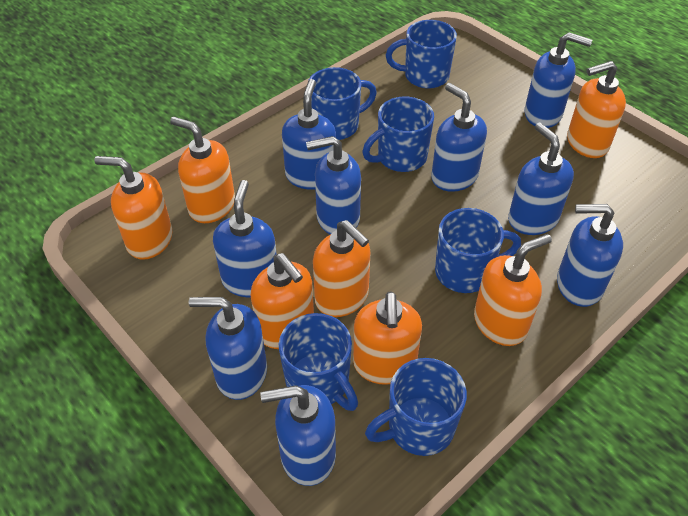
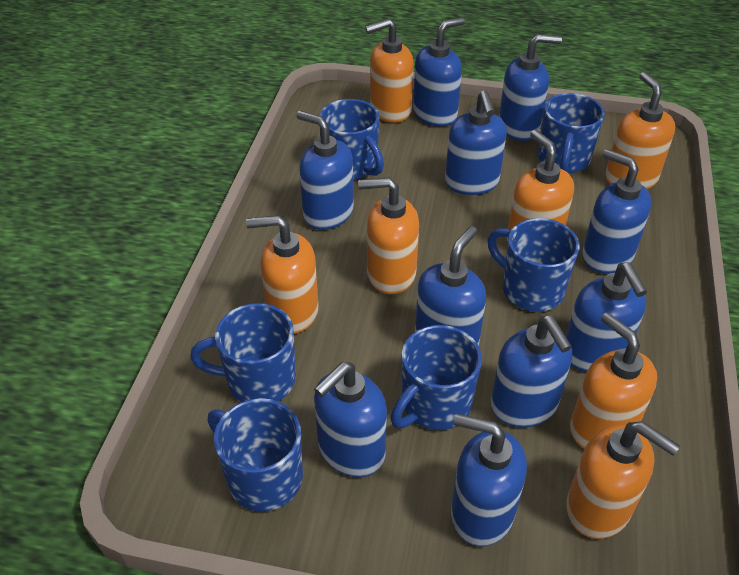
blue soap dispenser: [189,297,267,400] [213,180,277,297] [260,385,336,486] [282,79,336,190] [306,136,361,234] [431,83,487,192] [508,122,574,235] [525,32,592,128] [557,204,623,307] = 9 -> [296,111,354,230] [314,362,387,477] [413,17,465,127] [415,226,486,346] [445,90,507,195] [451,413,527,547] [491,316,572,428] [499,34,562,141] [566,262,647,372] [582,149,652,274] = 10

